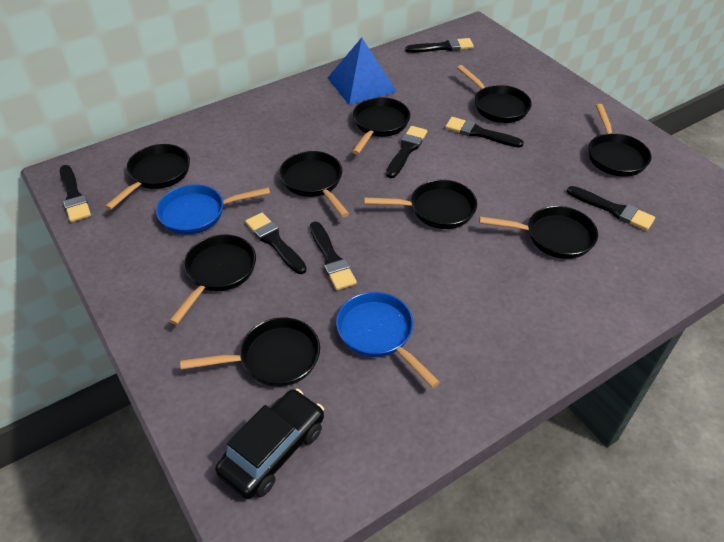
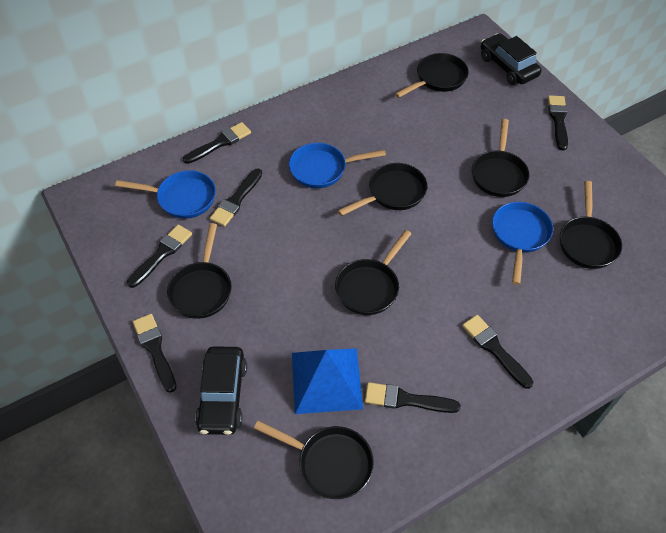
black car: [215,388,324,499] = 1 -> [195,346,247,435] [481,33,541,85] = 2
black pan: [105,144,190,210] [169,234,256,325] [180,317,320,387] [279,151,349,217] [352,97,410,154] [364,180,477,229] [457,65,532,123] [479,206,598,259] [588,104,652,177] = 9 -> [167,223,232,319] [254,421,374,499] [335,230,412,315] [338,163,427,216] [395,53,469,98] [472,119,529,197] [560,181,622,269] = 7
blue pan: [156,184,270,235] [336,292,440,388] = 2 -> [115,170,216,219] [289,143,386,189] [492,202,553,285] = 3

